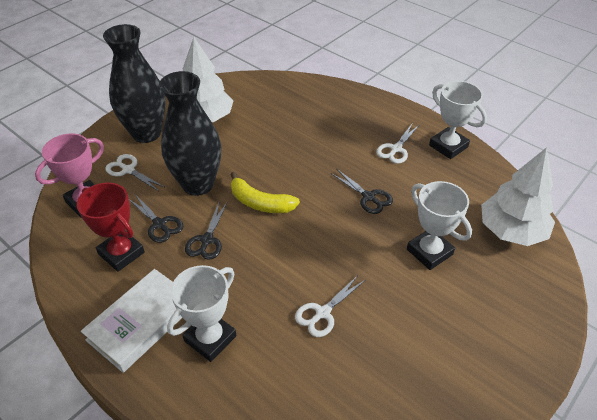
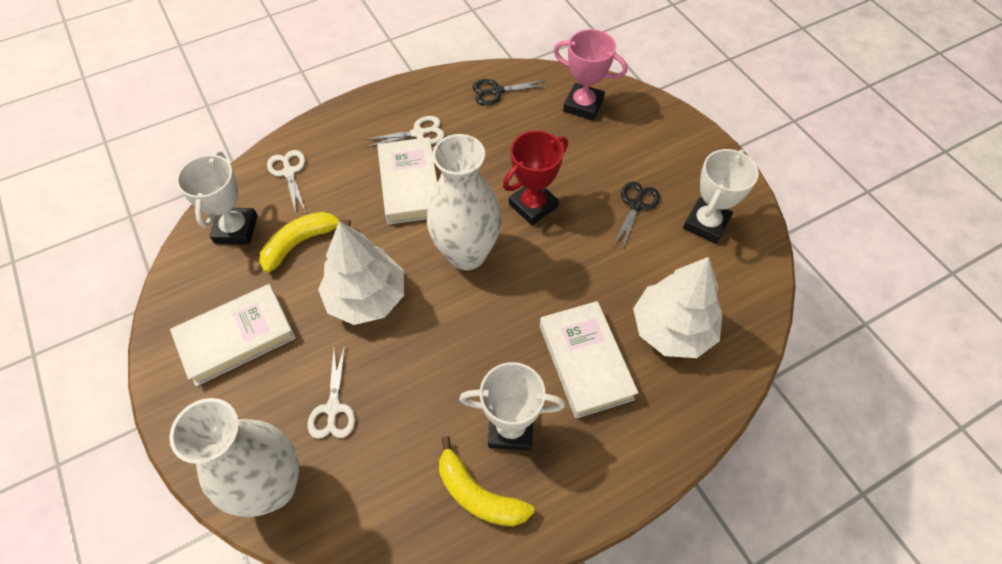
black scissors: [129,194,183,243] [185,203,227,260] [330,169,393,214] = 3 -> [472,79,548,105] [613,182,660,251] = 2
black vase: [103,24,166,143] [159,71,221,196] = 2 -> none = 0
white book: [81,269,182,373] = 1 -> [170,284,296,386] [377,137,437,225] [540,301,638,419] = 3
white vase: none = 0 -> [169,398,299,517] [427,134,501,270] = 2
yellow banana: [230,172,300,213] = 1 -> [259,212,351,273] [439,436,534,526] = 2

